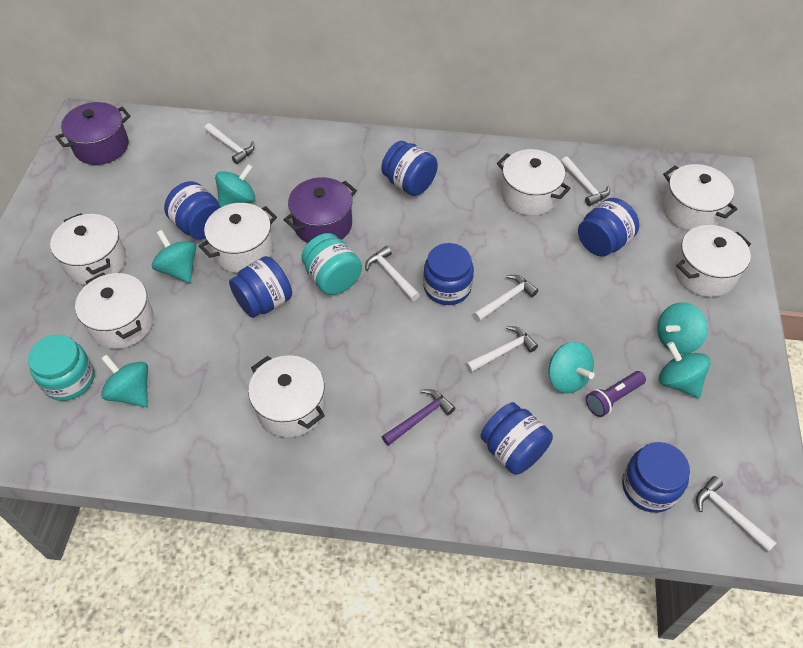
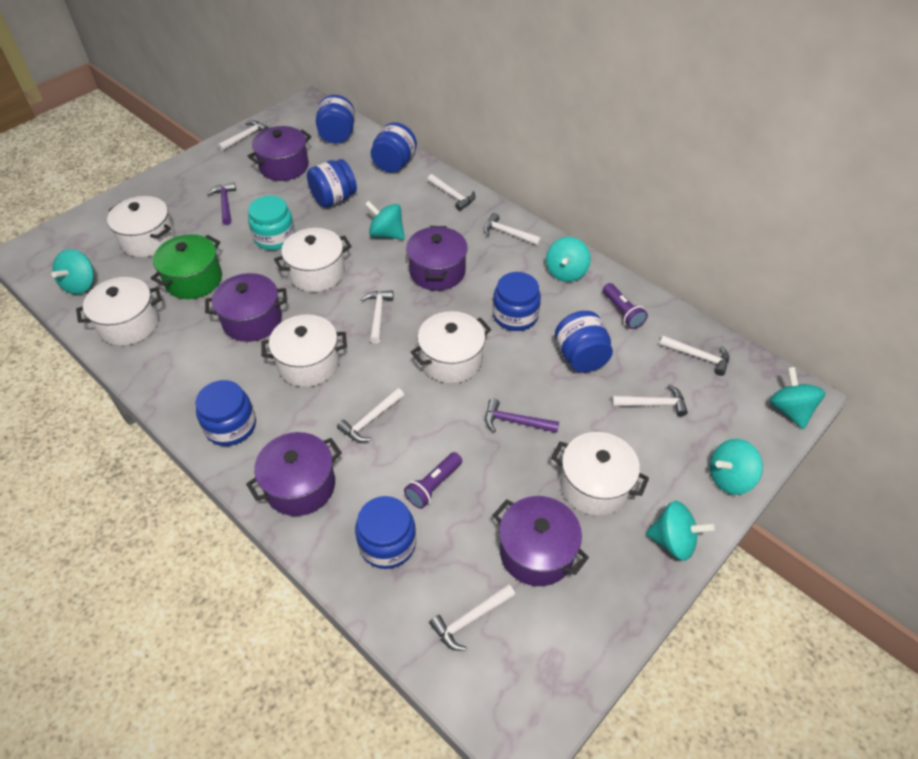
green pot: none = 0 -> [151,234,222,299] = 1
purple flashlight: [586,371,646,417] = 1 -> [404,452,462,509] [603,283,648,329] = 2
purple hammer: [382,389,455,446] = 1 -> [207,182,236,225] [485,398,559,433] = 2
purple pot: [55,102,131,165] [284,177,357,243] = 2 -> [205,273,287,342] [246,432,342,516] [248,126,311,181] [406,226,468,291] [493,496,589,586] = 5
turquoise jar: [28,335,94,401] [301,233,362,295] = 2 -> [248,196,295,250] = 1
white hammer: [204,123,255,164] [365,246,420,301] [466,326,538,373] [473,275,538,322] [561,156,610,206] [696,476,777,552] = 6 -> [218,121,269,151] [337,388,404,442] [361,290,394,344] [427,174,476,211] [429,584,515,651] [483,213,542,246] [611,385,688,416] [659,335,729,376] = 8
white pot: [50,213,126,285] [75,273,154,349] [199,203,277,273] [248,355,325,437] [497,149,571,216] [663,164,737,231] [674,225,751,297] = 7 -> [76,277,161,346] [107,196,175,257] [261,315,347,387] [274,228,352,292] [411,311,491,384] [552,432,649,516] = 6

